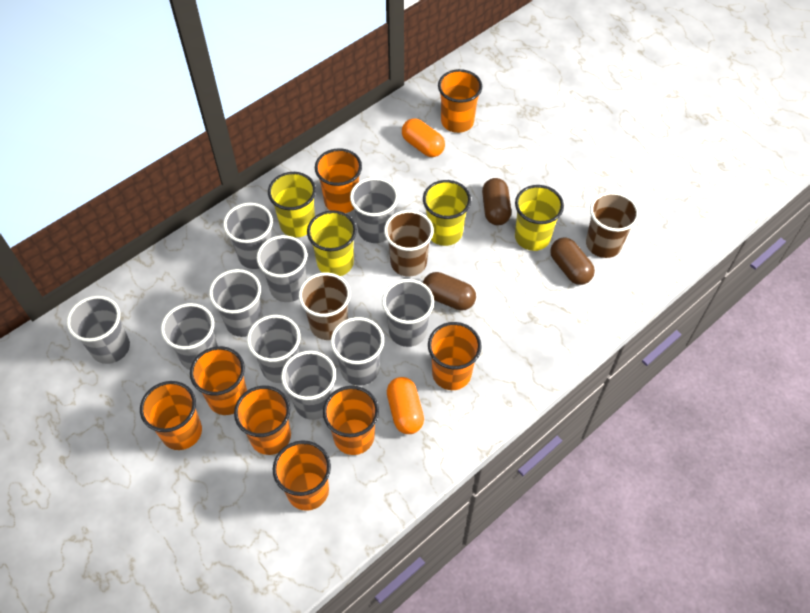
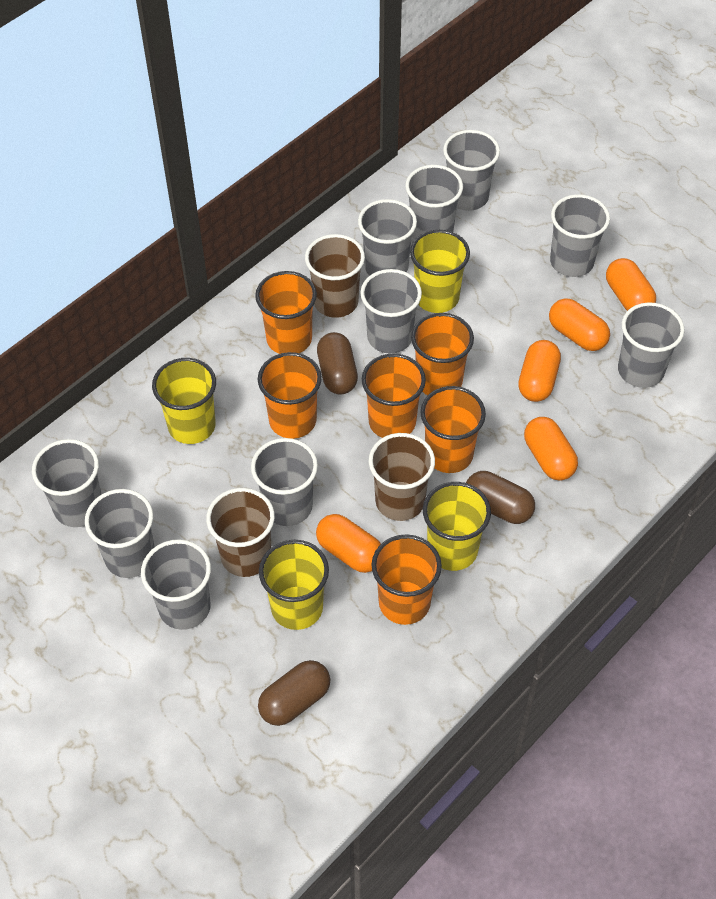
orange capsule: [387,377,424,434] [402,118,445,157] = 2 -> [316,514,381,573] [518,340,561,402] [524,417,578,481] [549,298,610,351] [606,258,656,311] = 5
orange cup: [140,381,202,450] [190,346,247,415] [234,386,291,455] [273,440,331,511] [315,148,362,213] [323,386,379,455] [428,322,482,390] [438,69,482,133] = 8 -> [255,271,317,354] [258,352,322,439] [362,353,426,438] [371,534,442,625] [411,313,474,395] [420,386,486,473] = 6

